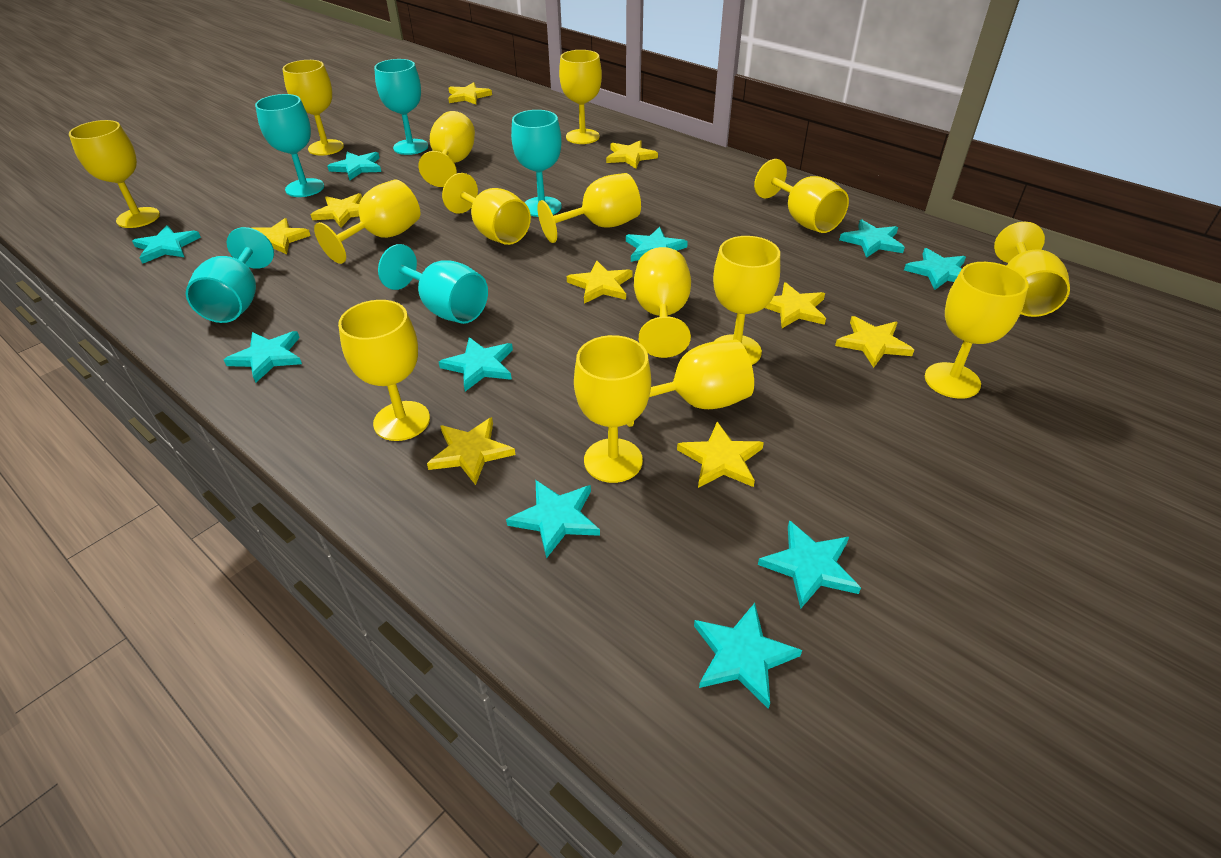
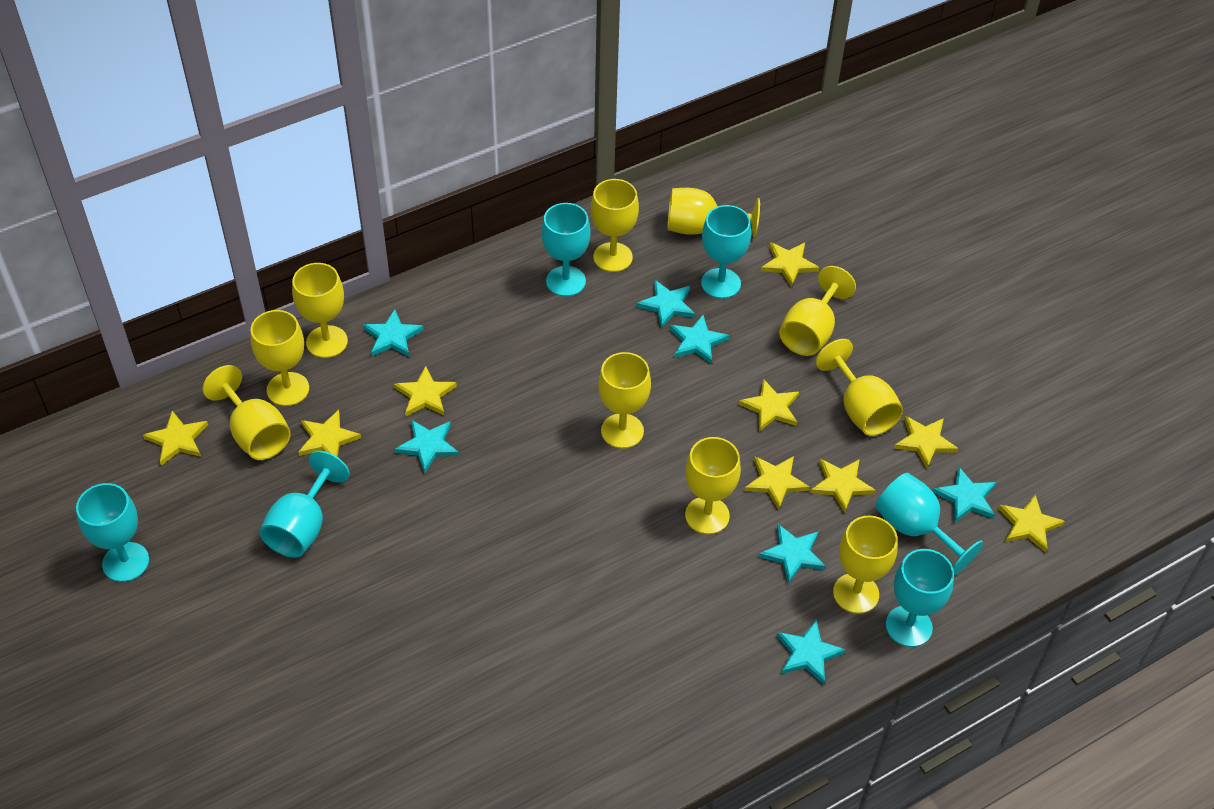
turquoise goblet: [186,227,274,323] [255,94,324,197] [374,59,428,155] [378,244,488,324] [511,110,562,217] = 5 -> [76,483,149,582] [259,451,350,558] [542,203,591,297] [701,205,751,299] [875,473,984,575] [886,549,954,647] = 6
turquoise star: [132,225,201,264] [224,331,302,383] [327,152,381,180] [439,337,513,391] [506,480,600,559] [626,227,688,262] [694,603,802,709] [758,520,861,609] [839,220,905,258] [904,248,966,290] = 10 -> [363,309,424,357] [395,420,459,473] [636,280,695,328] [670,315,729,364] [759,524,826,584] [777,620,846,685] [933,467,996,523] = 7
yellow goblet: [69,120,160,228] [283,60,344,156] [314,179,420,264] [338,300,430,441] [418,111,475,187] [442,173,531,245] [537,173,641,243] [559,50,602,144] [574,335,651,483] [627,339,754,427] [634,247,691,358] [713,236,780,365] [754,159,849,233] [925,262,1028,399] [994,222,1070,317] = 15 -> [203,365,291,460] [251,310,309,406] [292,263,348,358] [591,179,639,272] [598,352,651,449] [668,188,760,237] [685,437,741,534] [779,266,856,356] [816,339,903,436] [833,516,898,614] = 10

